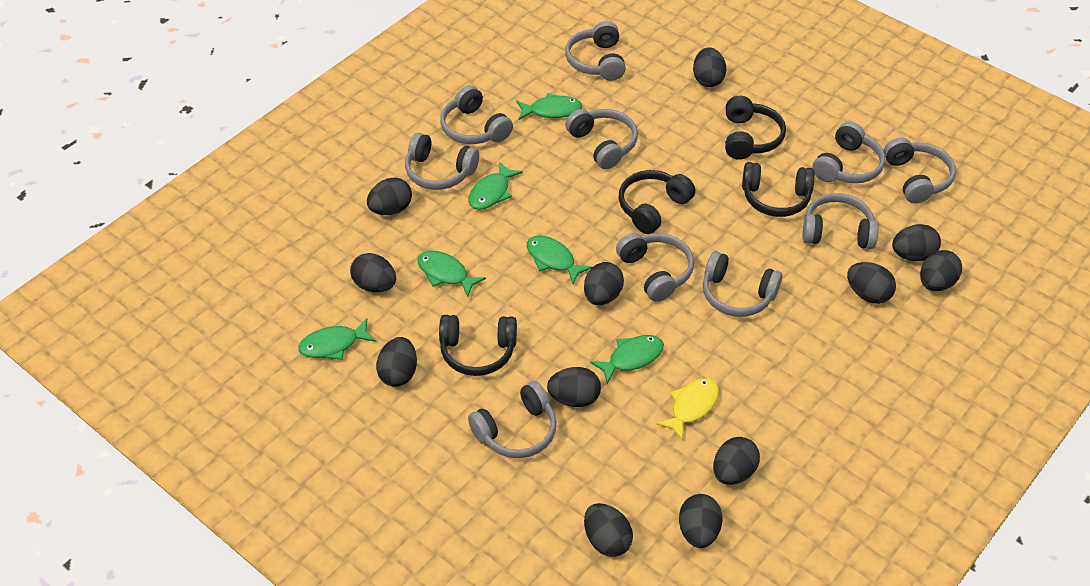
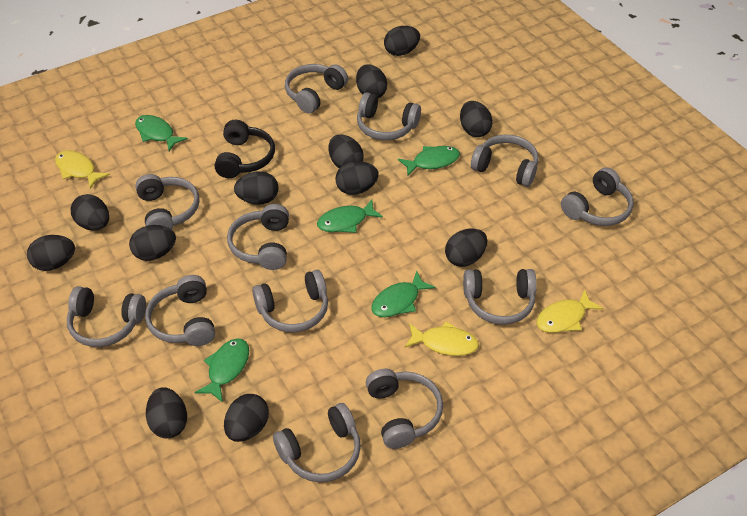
black headphones: [439,315,517,376] [619,170,696,234] [725,96,786,160] [742,162,815,217] = 4 -> [214,120,275,178] = 1
green fish: [298,318,376,360] [417,251,486,297] [468,161,523,210] [516,93,582,120] [527,236,593,284] [590,335,664,384] = 6 -> [135,115,188,151] [195,338,249,403] [317,200,383,233] [371,271,436,317] [398,146,460,176] = 5
grey headphones: [405,133,479,190] [440,85,513,144] [468,381,557,458] [565,21,626,81] [565,109,638,169] [616,233,694,302] [703,251,782,317] [802,193,879,249] [812,122,885,183] [884,138,956,204] = 10 -> [67,286,146,347] [135,174,200,230] [145,275,215,346] [227,204,289,270] [252,270,328,333] [273,403,361,482] [285,64,348,114] [357,92,421,140] [366,369,443,449] [463,269,537,325] [471,135,539,187] [561,167,633,226] = 12
yellow fish: [656,378,719,441] = 1 -> [55,150,110,189] [404,321,479,356] [537,289,603,333] = 3

